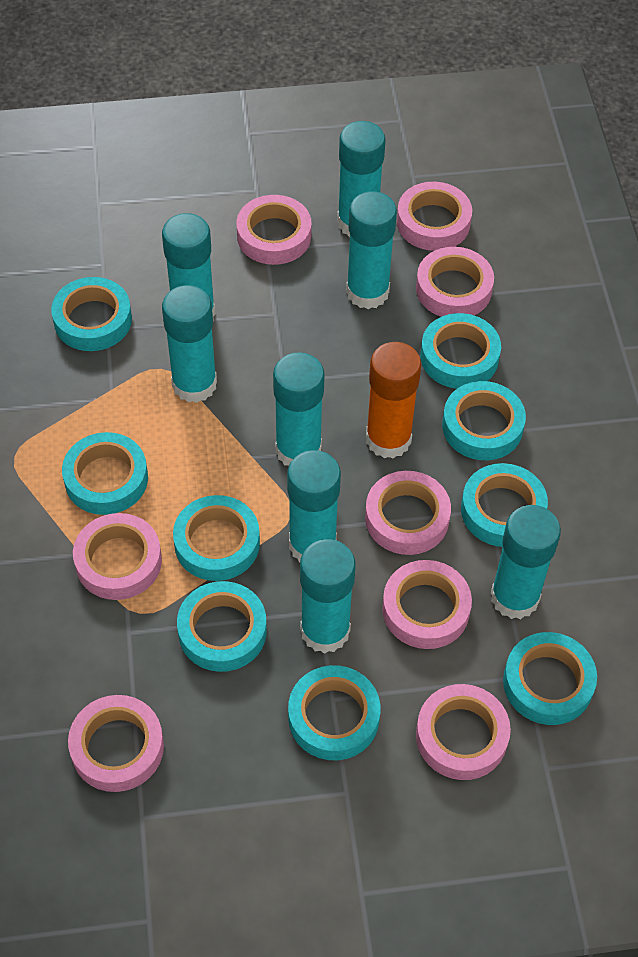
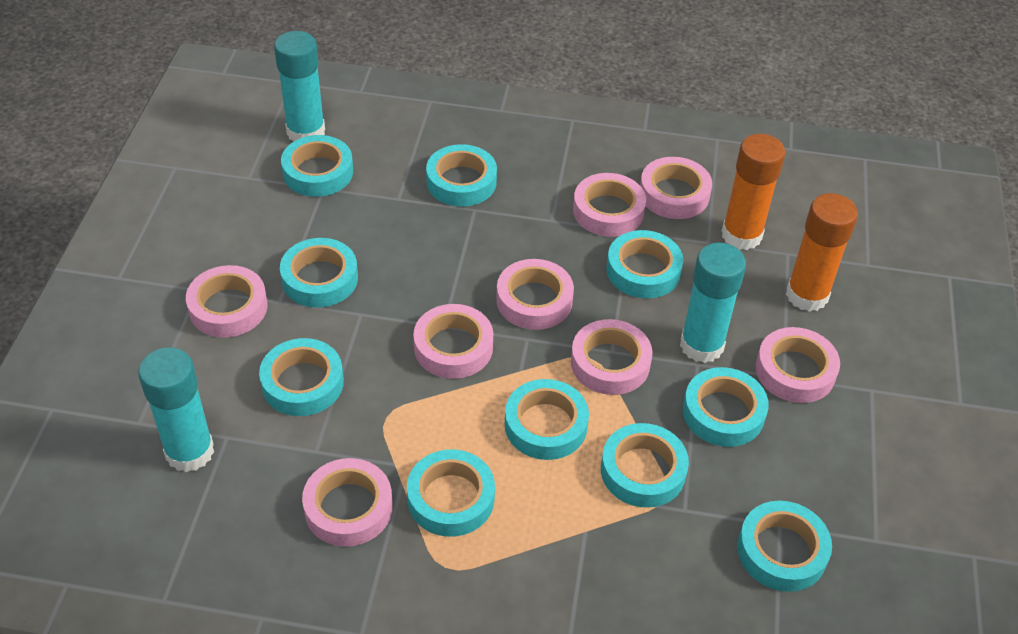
orange glue stick: [366,342,421,458] = 1 -> [722,134,785,250] [786,193,858,312] = 2
turquoise glue stick: [162,213,215,321] [162,285,217,403] [273,352,325,466] [287,450,341,563] [300,539,356,654] [337,121,386,237] [346,191,397,309] [491,505,561,619] = 8 -> [138,347,214,472] [274,31,325,142] [680,243,746,363] = 3
turquoise tape: [51,277,132,351] [62,432,148,515] [173,495,260,581] [177,581,267,672] [288,665,380,760] [421,313,501,389] [442,381,526,460] [461,463,548,547] [503,632,597,725] = 9 -> [259,338,344,416] [280,238,358,307] [281,135,353,197] [407,449,495,537] [426,144,497,207] [505,379,589,460] [601,423,689,508] [606,230,683,298] [683,367,769,447] [737,501,832,592] = 10

